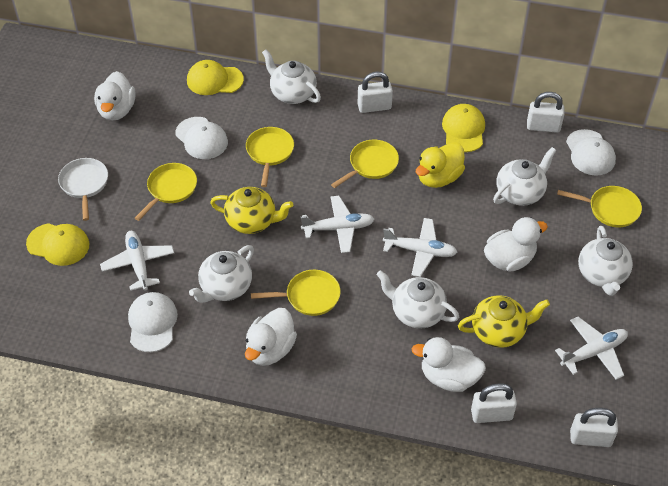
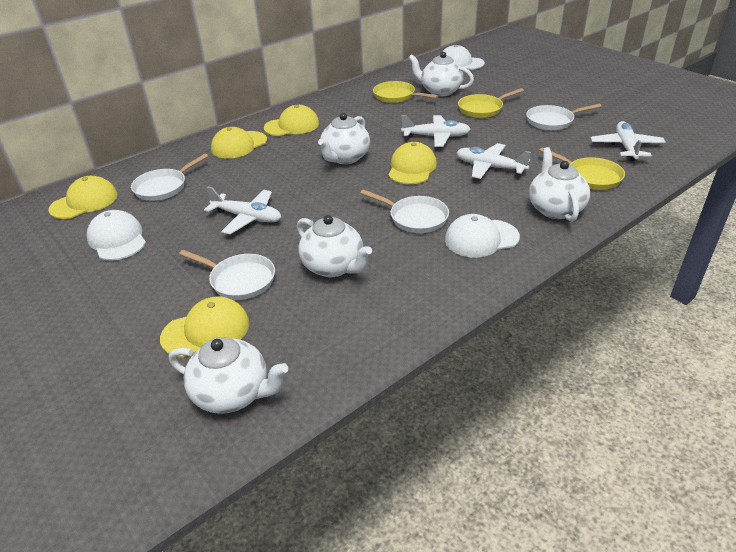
white duck: [94,71,135,120] [245,308,297,366] [412,337,486,392] [484,217,548,272] = 4 -> none = 0
white padlock: [358,72,393,113] [471,383,517,423] [527,92,565,133] [570,408,618,447] = 4 -> none = 0
white pan: [58,158,108,221] = 1 -> [131,154,208,201] [179,250,275,300] [360,189,449,233] [526,104,602,130] = 4
yellow cap: [26,223,89,266] [187,60,244,95] [442,104,485,152] = 3 -> [48,176,118,219] [160,296,249,358] [211,127,267,159] [264,105,319,136] [388,142,437,184] = 5
yellow duck: [416,142,465,188] = 1 -> none = 0
yellow pan: [135,163,197,221] [246,127,294,187] [251,270,341,316] [331,140,399,188] [557,186,642,227] = 5 -> [373,81,438,103] [458,88,524,118] [539,147,625,190] = 3
yellow teapot: [210,187,293,234] [458,295,550,348] = 2 -> none = 0

